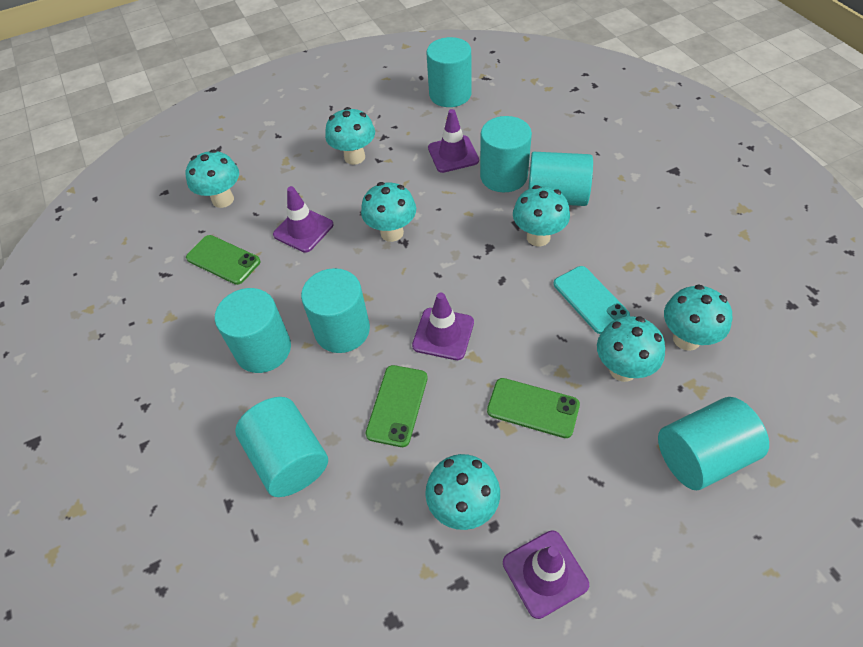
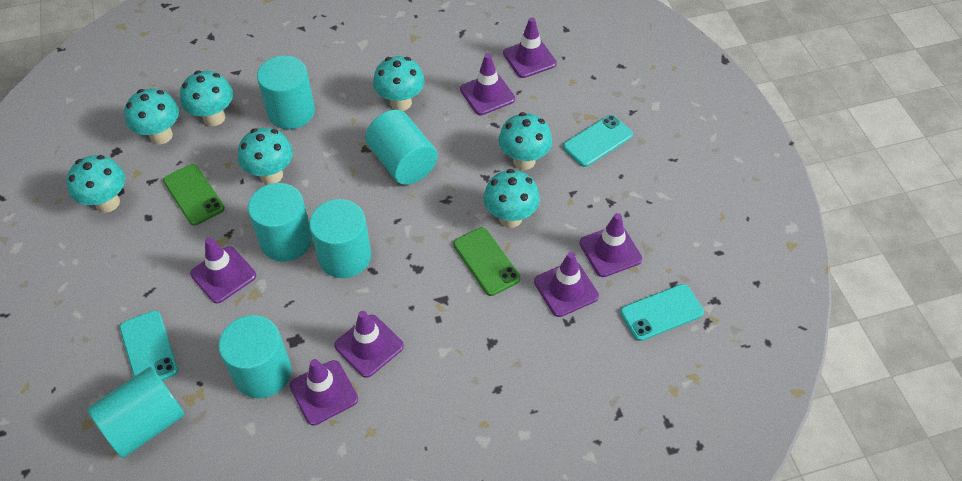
green phone: [186,235,260,285] [365,365,428,447] [487,378,580,438] = 3 -> [163,164,225,226] [453,227,520,296] = 2
purple traffic cone: [273,186,333,253] [412,293,474,360] [428,109,479,173] [503,530,589,619] = 4 -> [190,238,256,303] [290,359,358,425] [334,311,404,378] [460,54,515,115] [503,17,557,78] [534,252,599,317] [580,213,642,277] = 7
turquoise cylinder: [215,288,291,373] [235,397,328,497] [301,268,370,353] [426,37,472,107] [480,116,532,193] [528,152,593,206] [658,397,769,490] = 7 -> [87,367,185,458] [218,315,291,398] [248,183,312,262] [257,56,315,129] [309,199,371,278] [365,110,438,185] = 6
turquoise phone: [553,266,630,334] = 1 -> [120,310,178,381] [563,115,633,167] [620,284,704,341] = 3

